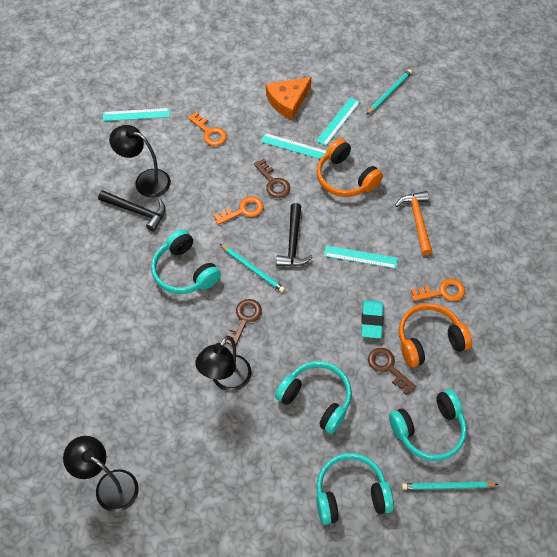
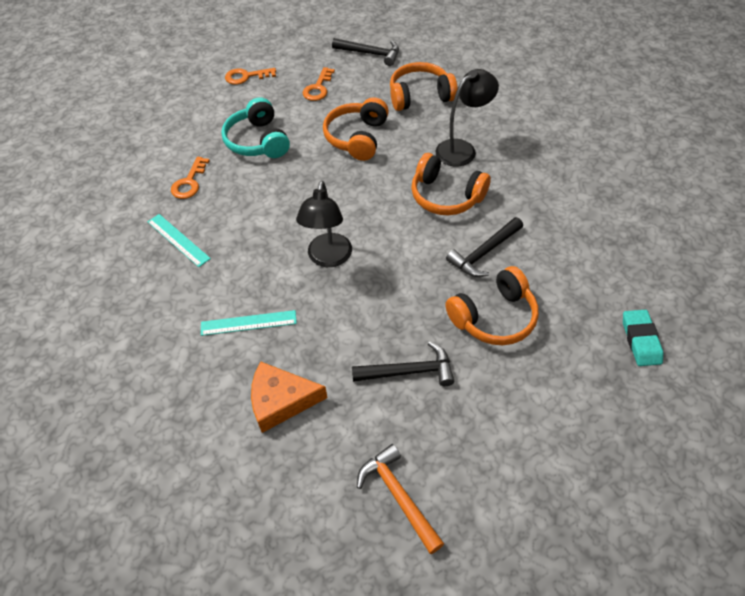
black hammer: [98,190,165,231] [276,203,312,266] = 2 -> [332,38,399,66] [352,341,454,386] [446,217,523,277] = 3
black lamp: [63,436,139,512] [109,125,171,198] [195,336,252,391] = 3 -> [296,181,352,267] [436,69,499,167] = 2
brown key: [225,299,262,346] [254,159,290,198] [368,348,416,395] = 3 -> none = 0
orange headphones: [316,138,383,197] [399,303,472,368] = 2 -> [323,97,389,161] [390,62,458,111] [411,153,491,215] [445,266,539,345] = 4
turquoise headphones: [151,229,221,294] [275,361,352,434] [316,453,394,525] [389,389,467,461] = 4 -> [221,97,290,158] = 1
turquoise pencil: [220,244,285,292] [367,69,412,115] [402,482,499,490] = 3 -> none = 0
turquoise ruler: [103,108,170,121] [261,133,327,159] [316,97,360,146] [324,245,398,269] = 4 -> [147,214,211,267] [201,310,297,336] = 2

